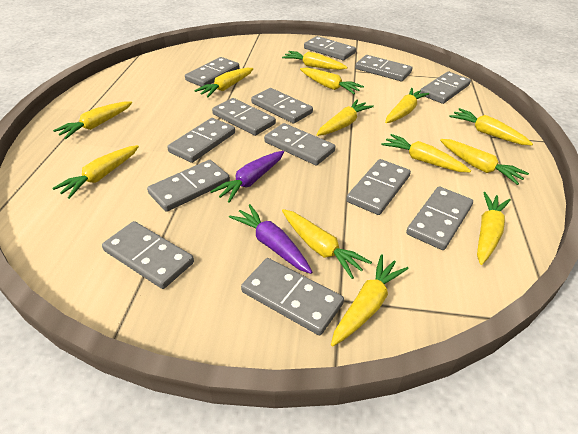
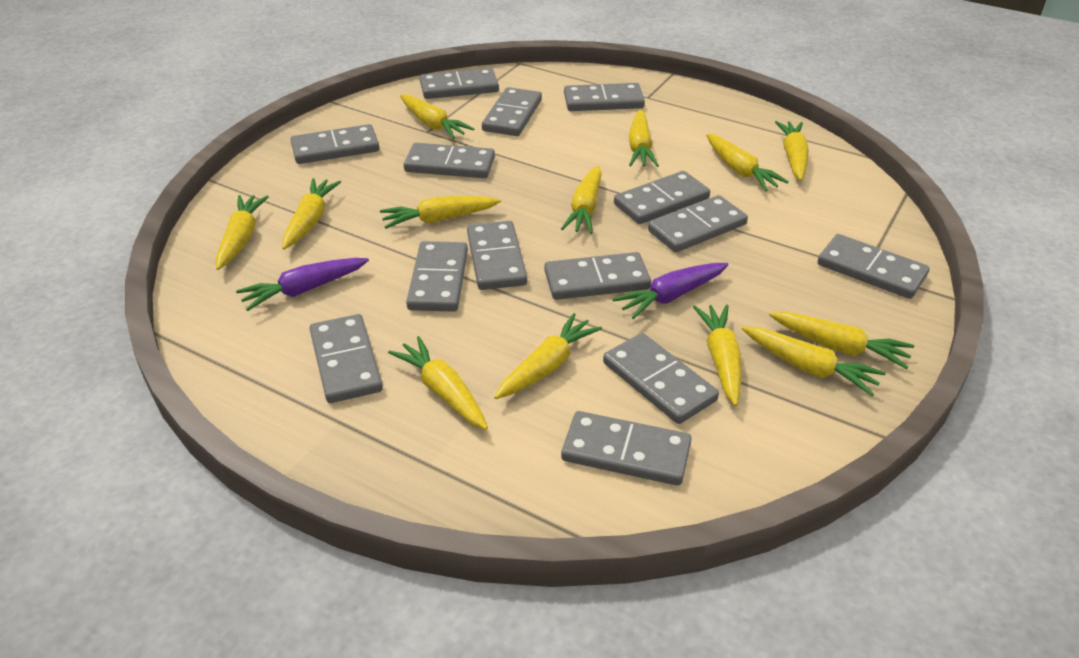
grey domino: [102,221,194,289] [147,160,230,212] [167,118,235,163] [185,57,240,87] [212,98,276,136] [241,258,344,335] [251,88,313,123] [264,123,335,166] [304,36,356,60] [346,159,411,215] [355,55,412,81] [406,187,473,250] [420,72,471,104] = 13 -> [291,124,379,164] [309,314,383,403] [404,143,495,178] [406,241,468,312] [420,68,499,99] [467,221,527,290] [482,87,542,136] [544,252,651,300] [561,411,691,486] [564,83,645,111] [603,333,719,424] [614,171,710,224] [648,195,748,252] [817,234,929,299] = 14

